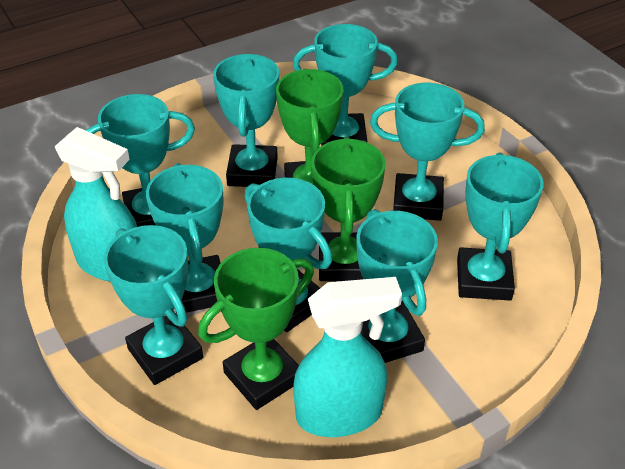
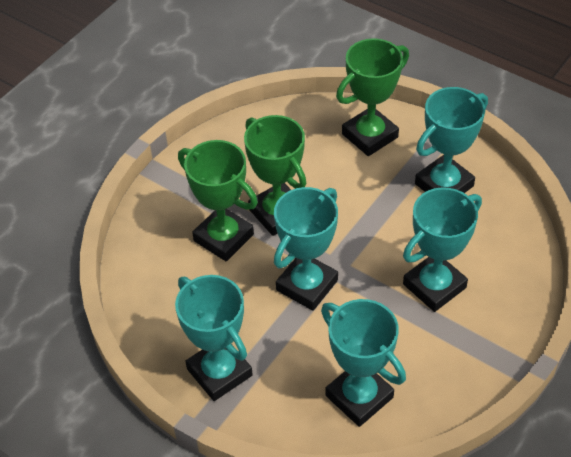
turquoise spray bottle: [55,127,137,281] [293,277,402,437] = 2 -> none = 0
turquoise trophy: [86,94,195,227] [104,225,203,385] [146,163,224,313] [213,54,279,187] [245,178,332,332] [293,24,398,146] [356,209,438,363] [370,83,485,221] [457,152,544,301] = 9 -> [175,275,253,401] [274,187,338,311] [321,299,406,427] [403,187,482,312] [415,87,488,193] = 5

